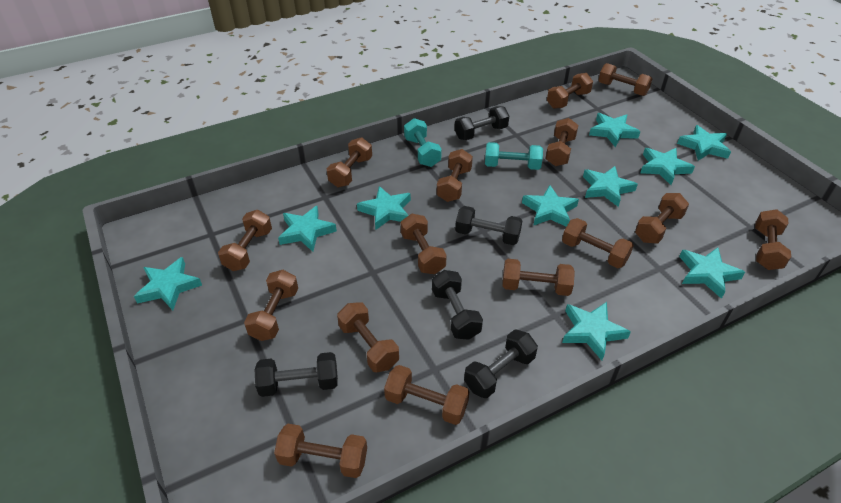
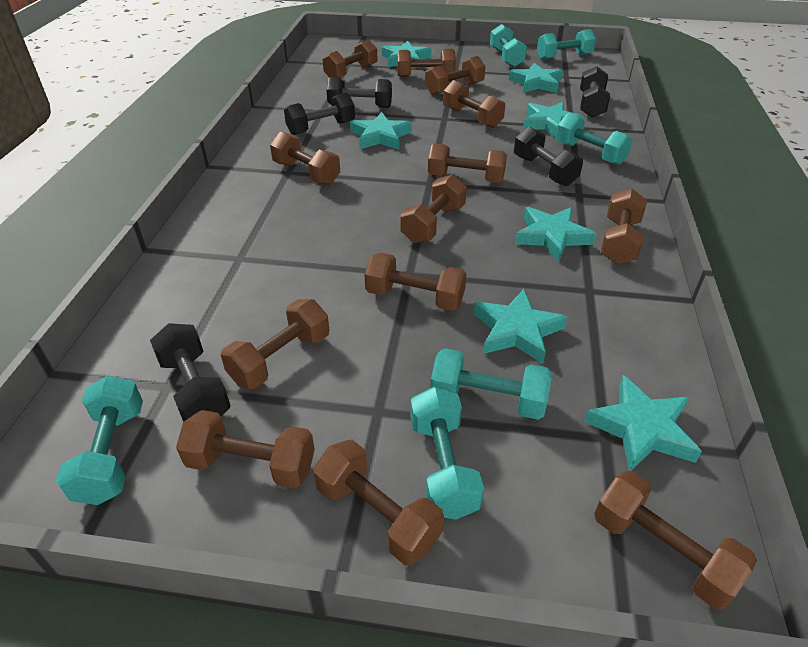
brown dumbbell: [218,210,272,271] [244,270,298,341] [274,424,367,478] [327,137,372,187] [337,302,399,372] [384,365,469,425] [401,214,447,274] [437,149,473,202] [502,259,575,296] [545,118,579,166] [547,73,593,109] [562,218,634,268] [598,63,652,96] [635,193,689,244] [755,209,791,270] = 15 -> [176,410,315,489] [221,299,329,389] [270,132,340,185] [313,440,444,565] [323,39,377,78] [364,253,467,311] [397,49,456,77] [400,174,467,243] [425,56,485,95] [428,143,507,183] [443,80,505,128] [594,471,757,610] [601,188,647,264] = 13
turquoise dumbbell: [404,118,442,167] [485,142,543,170] = 2 -> [56,375,143,505] [411,387,484,520] [431,348,551,420] [490,24,527,67] [537,29,596,60] [555,113,633,165] = 6
turquoise star: [134,257,202,310] [278,206,337,252] [357,186,411,230] [522,185,579,227] [562,302,631,361] [583,166,638,207] [589,113,640,147] [640,148,695,185] [677,125,731,161] [679,247,745,299] = 10 -> [350,112,412,149] [382,41,431,68] [474,289,567,364] [509,63,563,93] [515,207,596,261] [523,102,584,137] [584,375,702,471] = 7

